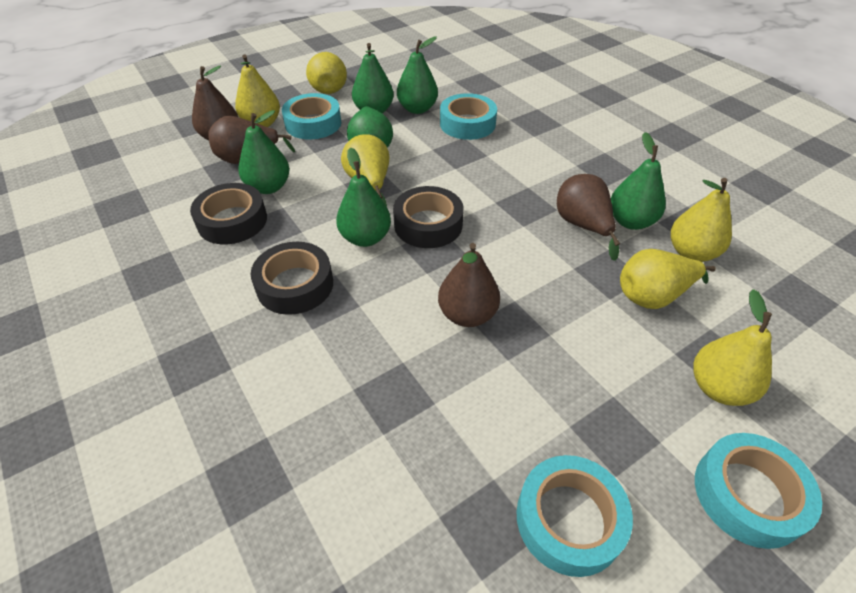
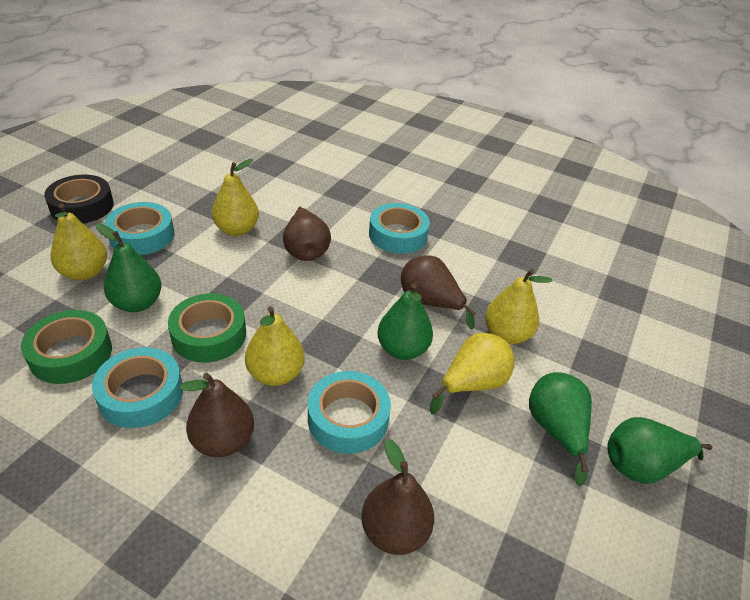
black tape: [190,183,267,244] [251,242,333,315] [393,186,464,248] = 3 -> [44,175,114,223] = 1
green pear: [238,110,290,194] [336,147,391,247] [347,106,393,148] [352,43,394,113] [397,37,438,114] [611,132,666,230] = 6 -> [96,224,162,312] [377,283,433,360] [529,372,592,486] [608,417,712,484] = 4
green tape: none = 0 -> [21,310,112,384] [168,294,246,363] = 2
yellow pear: [235,55,280,127] [306,52,347,94] [341,134,389,206] [620,249,716,309] [671,178,732,262] [693,289,772,406] = 6 -> [50,204,107,280] [212,159,259,236] [245,306,305,386] [430,333,514,414] [485,269,552,344] = 5

